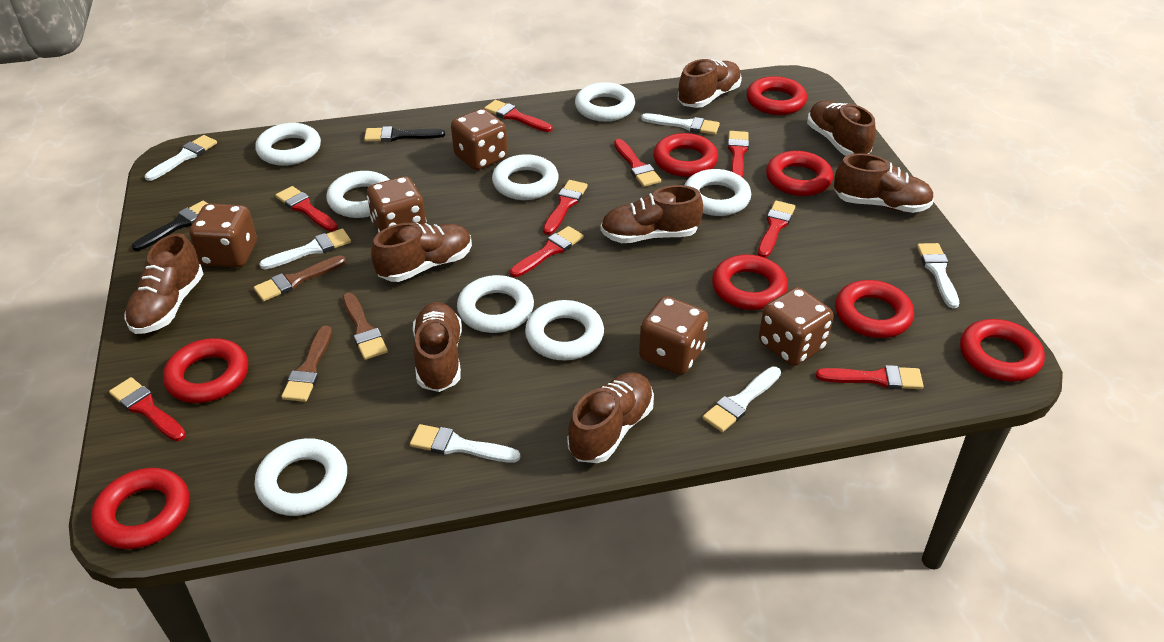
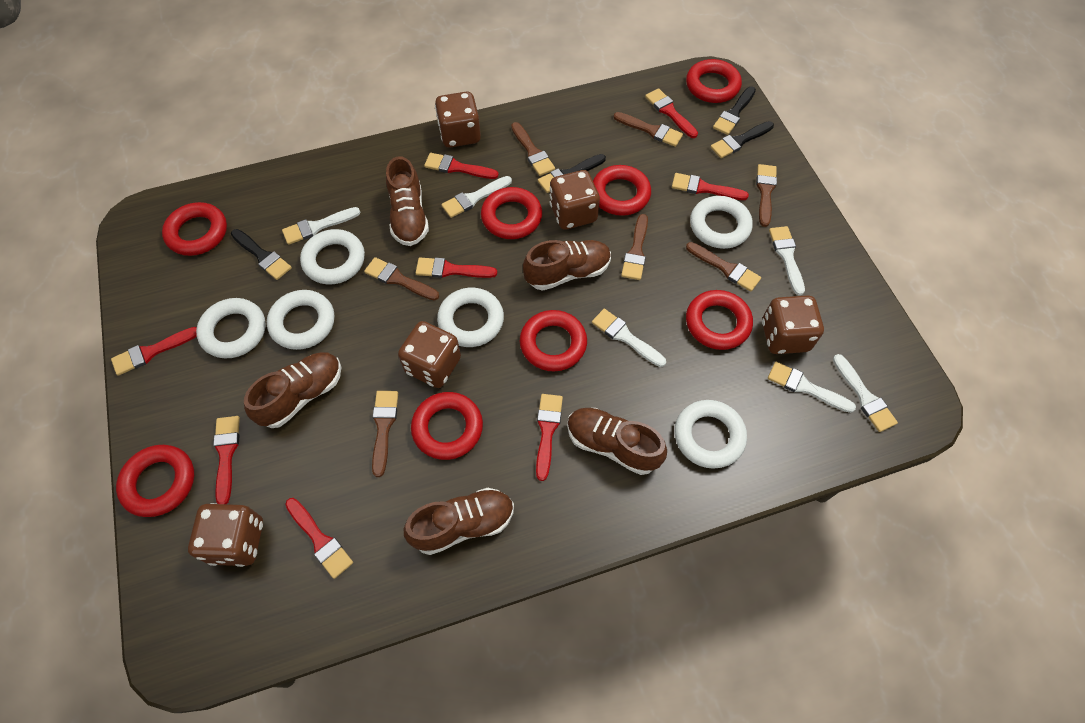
black brush: [132,201,208,251] [364,126,445,142] = 2 -> [231,229,292,280] [538,154,606,193] [710,121,774,158] [713,87,756,135] = 4
brown brush: [254,255,346,301] [281,325,332,402] [343,292,388,360] = 3 -> [364,257,439,301] [372,391,398,477] [511,122,555,176] [614,112,683,147] [621,214,648,280] [686,242,761,292] [756,164,777,227] = 7
brown shoe: [124,233,203,334] [371,223,472,282] [413,302,462,392] [567,372,654,463] [601,185,703,243] [678,59,742,108] [807,101,876,156] [834,153,934,213] = 8 -> [244,352,342,428] [386,156,429,246] [404,488,514,555] [523,240,611,291] [567,408,667,475] = 5
red brush: [109,377,186,441] [276,186,338,231] [484,100,552,132] [510,226,584,277] [543,180,588,235] [614,139,661,187] [728,131,749,178] [758,201,795,258] [816,365,924,389] = 9 -> [111,327,197,376] [213,416,240,504] [285,498,353,579] [416,258,497,278] [424,153,499,179] [536,394,563,481] [645,88,698,138] [672,173,749,200] = 8
white ring: [254,438,347,516] [255,123,321,166] [326,171,390,218] [457,275,534,333] [492,154,559,200] [525,300,604,360] [575,82,635,122] [684,169,751,216] = 8 -> [196,298,266,358] [267,290,334,350] [300,229,365,285] [437,288,504,347] [675,400,747,469] [690,196,753,249] = 6

